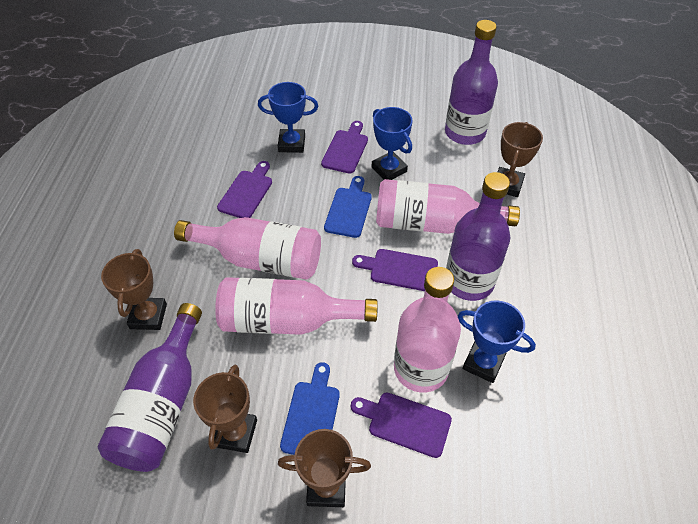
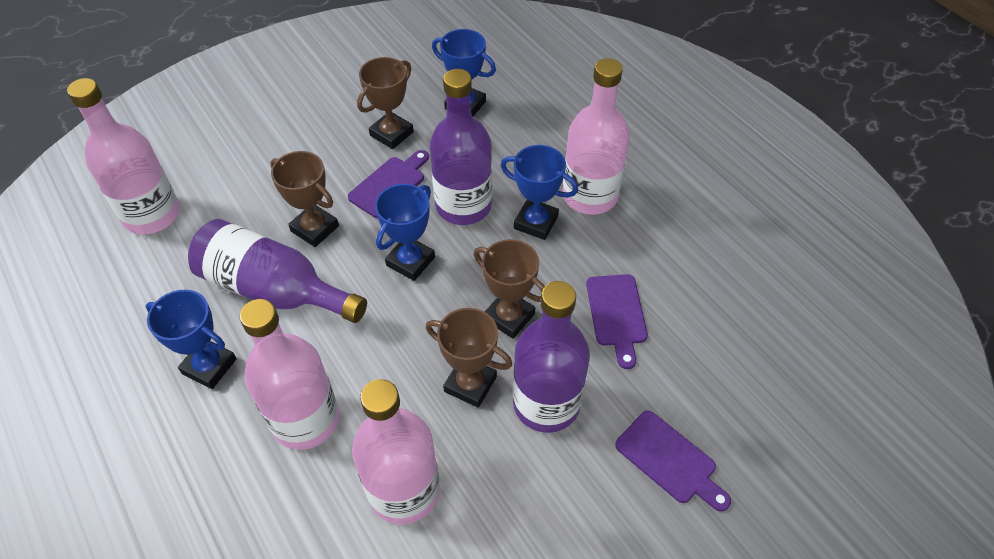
blue cutting board: [280,362,340,455] [324,176,372,238] = 2 -> none = 0
blue trophy: [258,82,318,153] [372,107,413,180] [458,300,536,383] = 3 -> [145,289,237,389] [375,184,435,281] [432,29,496,117] [501,145,578,240] = 4
purple cutting board: [217,161,272,218] [321,121,368,174] [351,392,452,458] [352,249,438,291] = 4 -> [348,150,429,218] [586,274,648,369] [615,410,731,512] = 3

